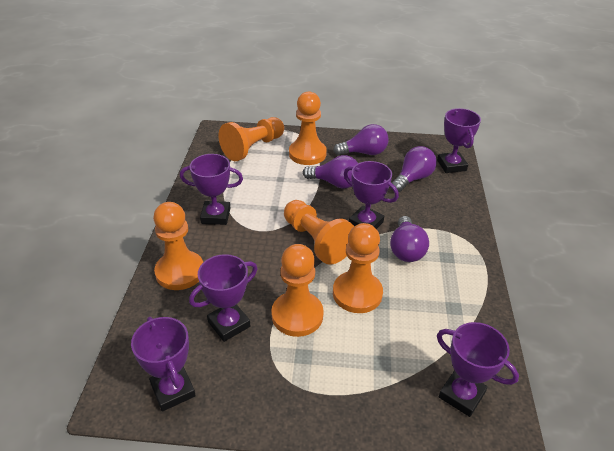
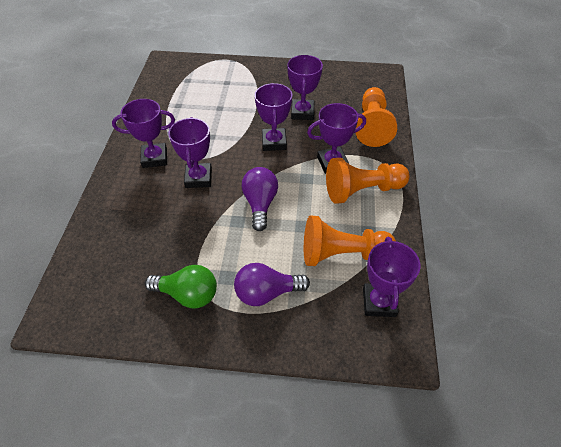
green light bulb: none = 0 -> [145,265,217,308] = 1
orange pawn: [153,202,203,290] [218,117,284,161] [271,244,324,337] [284,200,354,265] [289,92,327,165] [333,223,383,313] = 6 -> [304,215,396,266] [326,158,409,204] [356,87,397,147] = 3
purple light bulb: [303,155,358,189] [333,124,389,156] [390,216,429,262] [392,146,437,192] = 4 -> [234,263,310,306] [242,167,278,231] = 2

